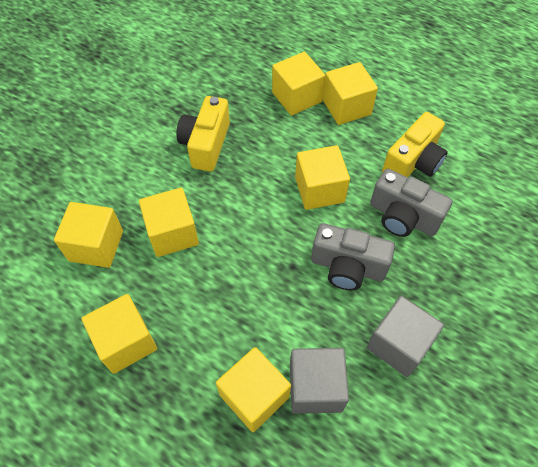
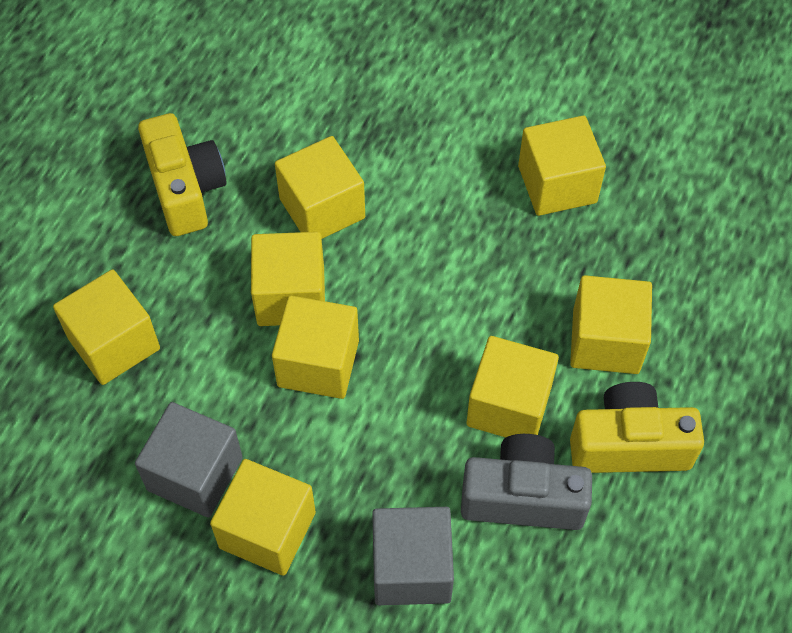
grey camera: [311,223,395,290] [370,169,452,237] = 2 -> [461,434,592,530] = 1
yellow cube: [54,202,123,268] [81,294,157,374] [139,188,199,257] [216,347,291,432] [272,52,325,116] [295,145,350,210] [323,62,378,125] = 7 -> [53,270,160,385] [210,459,316,576] [251,232,325,326] [272,295,359,399] [275,136,365,239] [466,336,559,437] [518,116,606,216] [570,275,652,374] = 8

